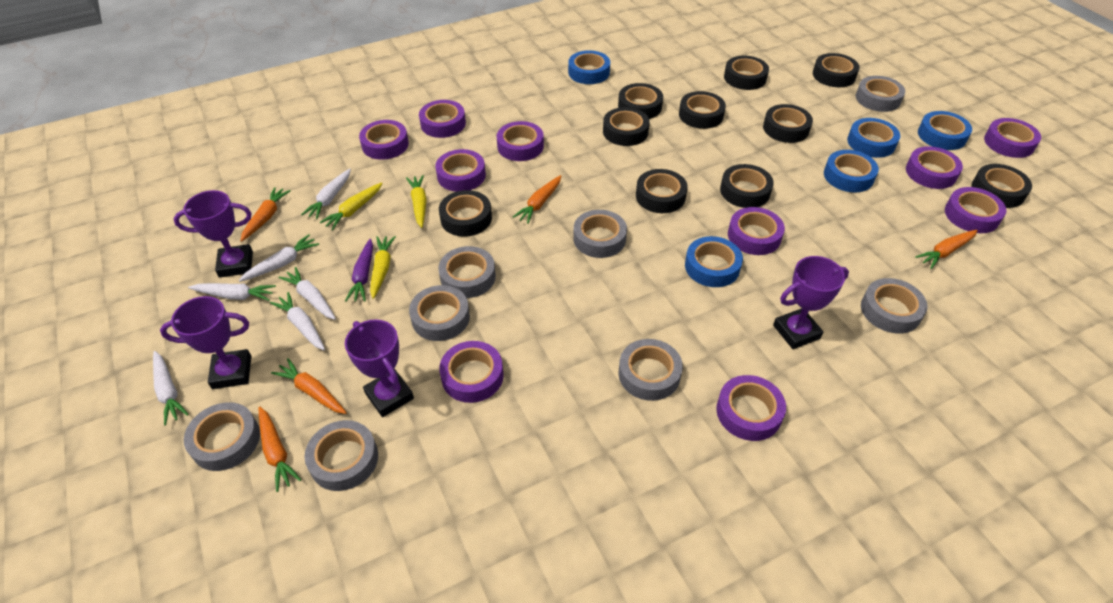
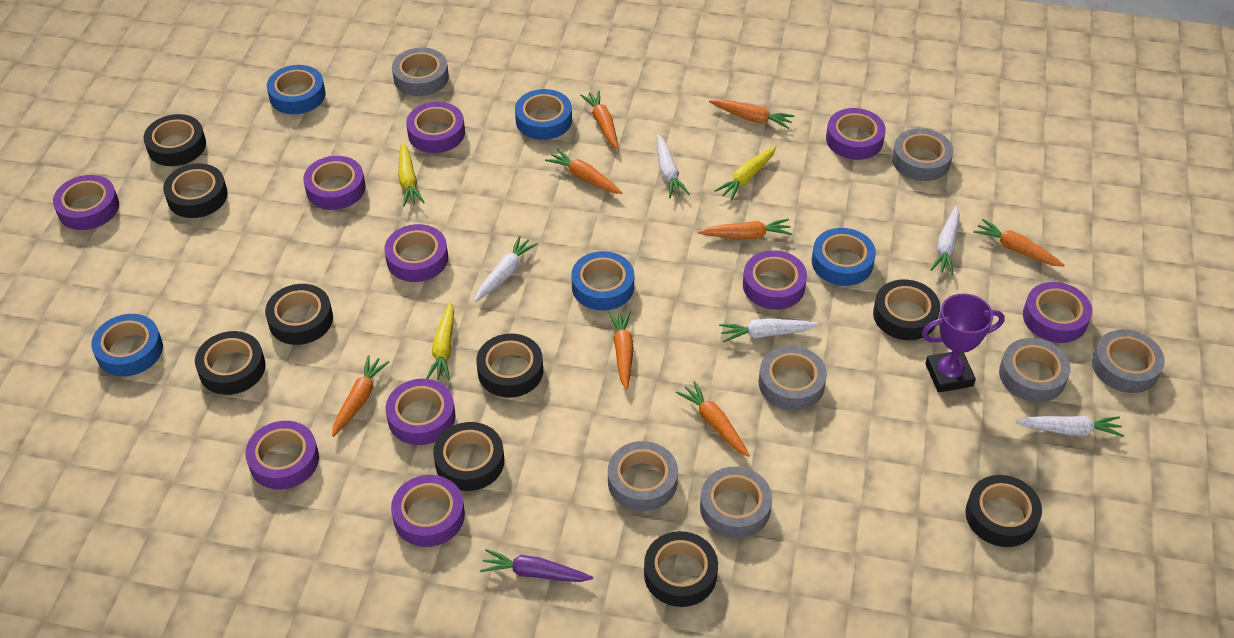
black tape: [439,190,492,237] [603,107,650,146] [618,83,663,119] [636,169,688,213] [679,91,726,129] [720,164,774,208] [724,56,769,90] [763,104,813,143] [813,53,860,87] [971,164,1032,208] = 10 -> [144,114,206,166] [163,163,228,218] [195,331,266,395] [265,284,333,345] [433,422,504,491] [476,334,543,398] [644,531,718,607] [873,280,940,340] [965,475,1042,547] = 9
grey tape: [184,402,260,471] [305,420,378,491] [409,285,470,341] [438,246,496,298] [573,210,627,258] [619,339,683,401] [856,76,905,112] [861,278,928,333] = 8 -> [392,48,449,96] [608,441,678,511] [700,467,772,538] [759,346,827,410] [892,128,953,181] [999,338,1071,402] [1092,329,1165,393] = 7
orange carrot: [240,187,290,242] [259,407,301,492] [271,358,347,414] [513,175,561,224] [915,230,978,269] = 5 -> [332,355,389,437] [545,149,623,194] [580,90,618,149] [608,310,634,390] [676,381,750,457] [698,219,792,239] [709,99,794,129] [973,219,1065,267] = 8
purple trophy: [160,296,251,389] [174,190,253,278] [345,319,414,417] [773,256,849,349] = 4 -> [921,293,1005,392] = 1
white carrot: [153,351,189,425] [188,283,276,301] [238,234,319,282] [270,292,325,350] [279,267,336,320] [301,169,351,219] = 6 -> [475,235,538,302] [657,135,690,198] [719,318,819,343] [930,206,960,275] [1016,416,1124,437] = 5

